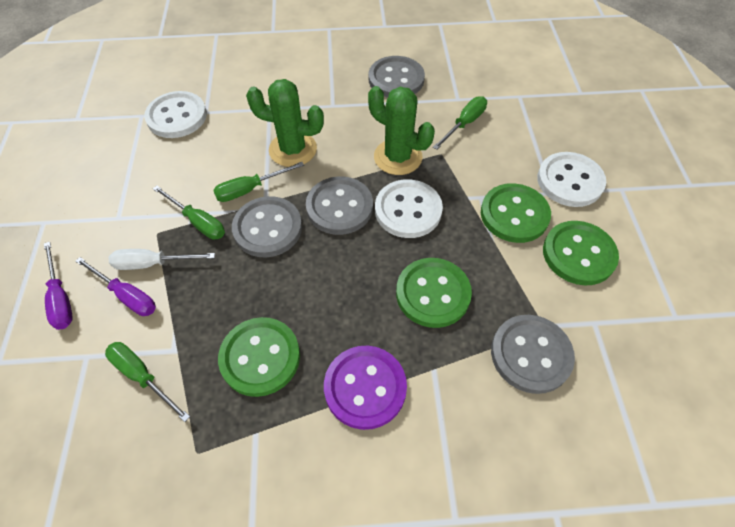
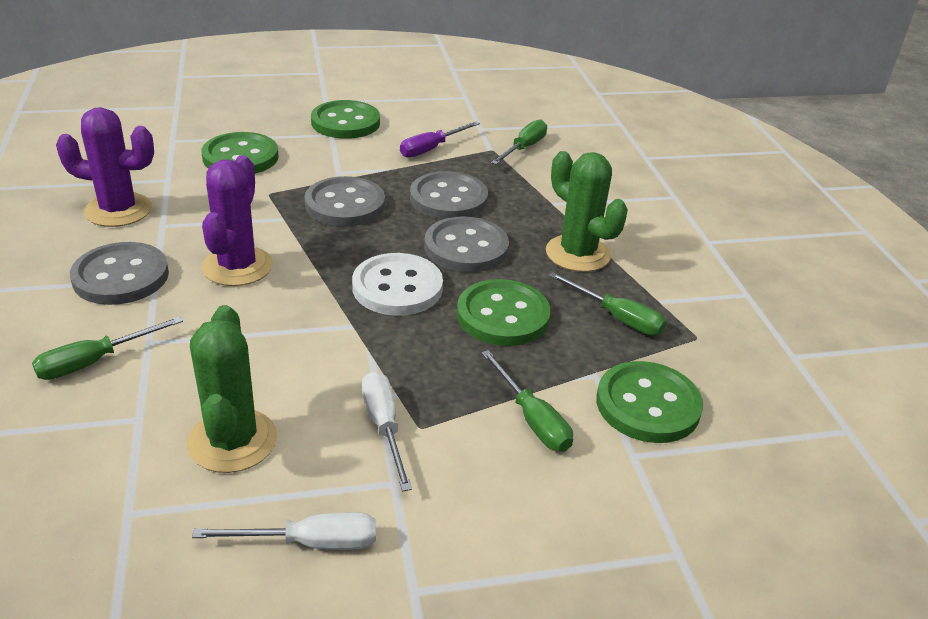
purple button: [324,346,407,430] = 1 -> none = 0
purple cactus: none = 0 -> [56,107,154,227] [202,155,273,286] = 2
purple screwdriver: [44,242,73,330] [75,257,156,316] = 2 -> [400,121,480,158] = 1
white button: [144,91,207,138] [375,179,443,238] [537,152,606,207] = 3 -> [352,253,443,316] = 1
white screwdriver: [109,249,215,270] = 1 -> [192,512,376,550] [362,371,412,491] = 2

